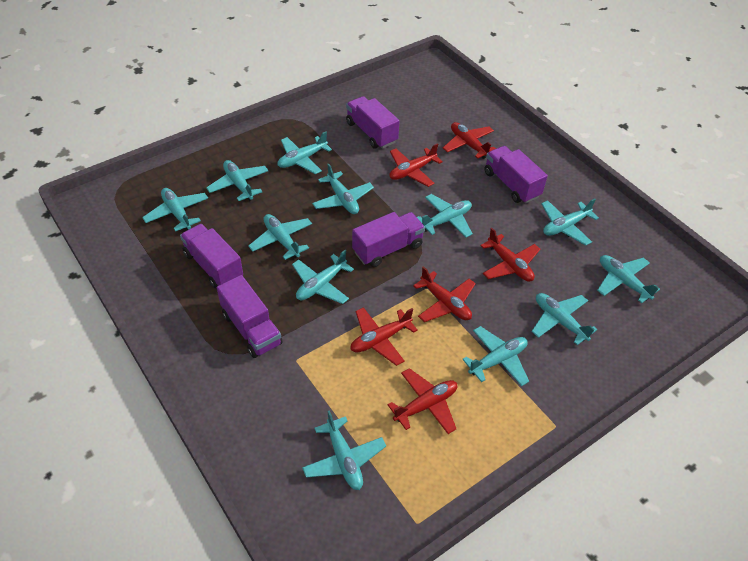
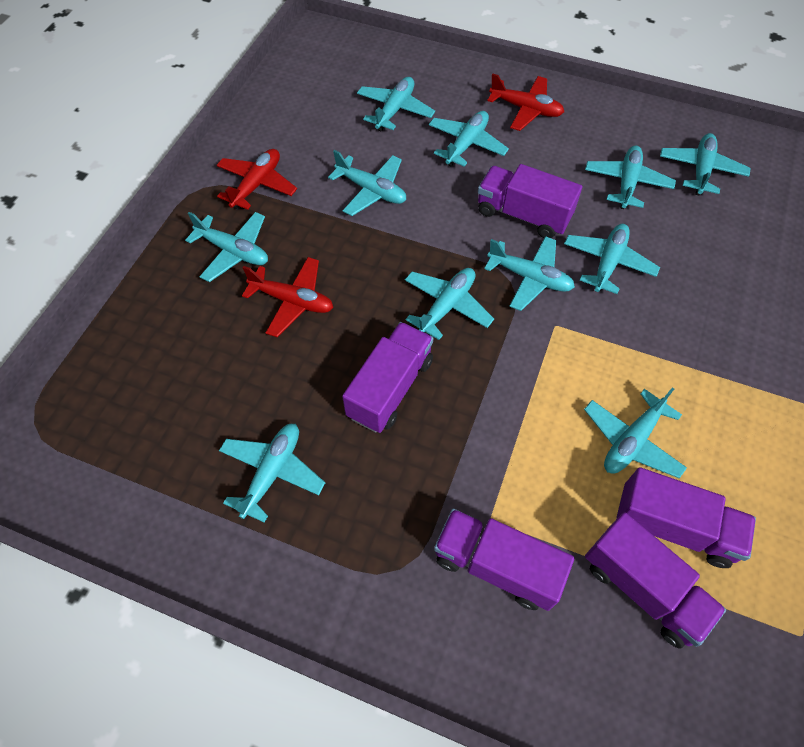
red plane: [350,307,418,366] [388,368,457,434] [390,143,443,187] [413,266,476,322] [443,122,496,159] [480,228,540,282] = 6 -> [217,149,297,210] [242,257,333,337] [487,73,564,131] = 3
turquoise plane: [142,188,208,231] [206,160,268,201] [248,214,312,260] [278,131,332,174] [292,250,354,304] [302,410,386,490] [312,164,374,214] [417,194,473,238] [462,326,529,386] [532,293,597,345] [541,198,599,246] [597,255,660,303] = 12 -> [185,212,268,282] [219,424,325,523] [328,150,406,216] [357,77,435,132] [405,268,494,340] [429,111,509,167] [484,236,575,311] [564,224,660,294] [584,387,687,478] [585,146,676,209] [660,133,751,195] = 11

